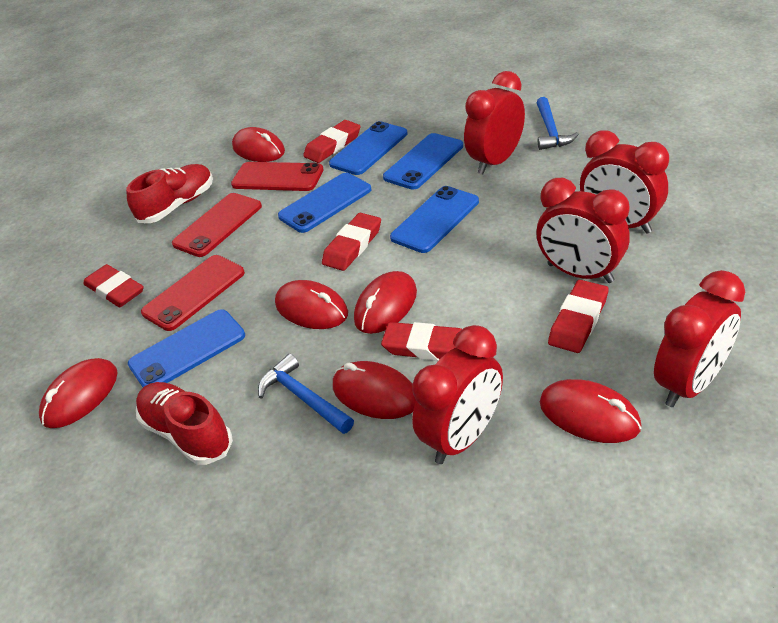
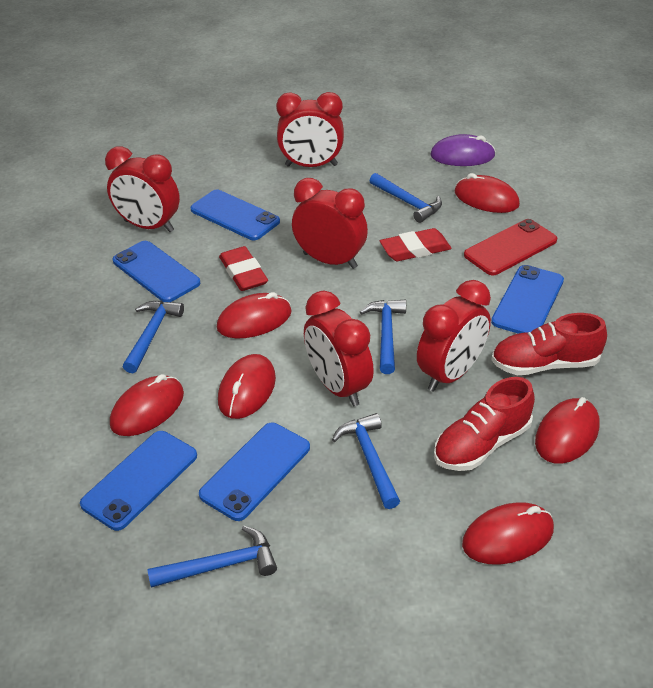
blue hammer: [258,354,354,434] [537,97,579,150] = 2 -> [123,301,184,373] [147,525,277,588] [332,413,400,509] [360,300,406,374] [370,173,442,223] = 5
purple mouse: none = 0 -> [430,134,496,166] = 1
red eraser: [84,264,144,307] [303,120,361,163] [322,213,381,271] [381,322,462,361] [548,280,609,353] = 5 -> [219,246,268,291] [380,228,452,261] = 2
red phone: [141,255,245,331] [172,193,262,257] [231,162,323,191] = 3 -> [464,219,557,275] = 1

